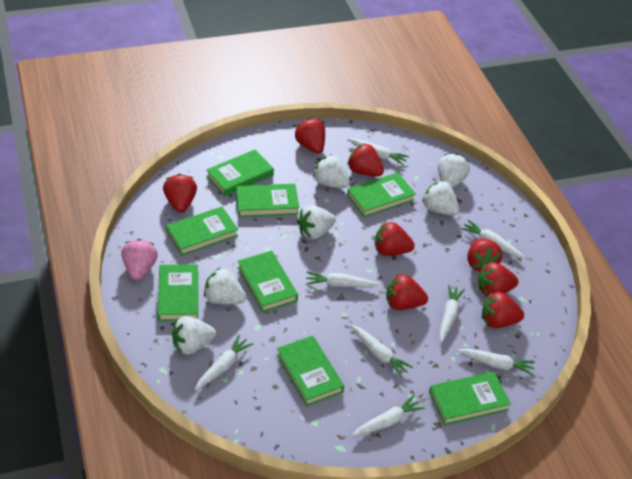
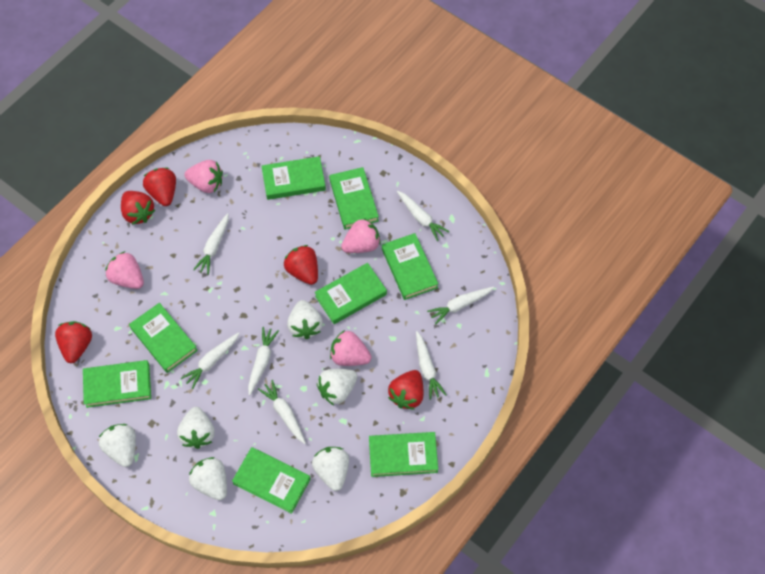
pink strawberry: [121,239,158,281] = 1 -> [105,251,144,289] [185,160,223,193] [330,330,372,366] [341,218,381,253] = 4
red strawberry: [163,174,197,213] [295,118,325,154] [347,143,384,177] [375,222,415,256] [386,274,428,310] [467,238,502,272] [478,262,519,297] [482,292,524,328] = 8 -> [55,321,92,364] [121,191,155,225] [143,168,176,206] [284,245,318,285] [388,370,423,410] = 5
white carrot: [195,335,253,390] [306,272,380,288] [347,138,409,166] [351,325,413,377] [352,395,425,437] [439,285,465,342] [457,349,535,376] [460,220,525,258] = 8 -> [181,332,240,389] [193,213,228,275] [248,327,279,395] [258,380,306,444] [397,191,449,241] [416,331,446,400] [427,287,494,325] = 7

